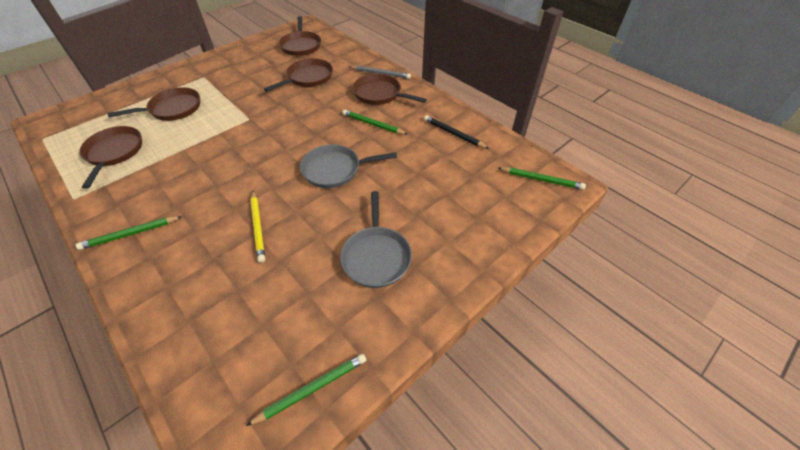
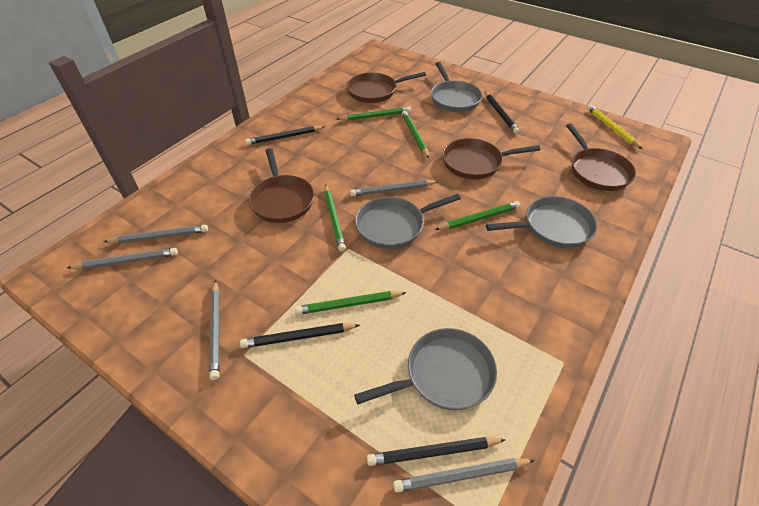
black pencil: [424,115,489,149] = 1 -> [240,323,360,348] [245,126,325,145] [367,437,506,466] [485,92,520,134] = 4
brown pan: [79,126,142,189] [107,87,200,121] [264,58,333,92] [279,16,321,56] [352,74,427,105] = 5 -> [248,148,314,223] [346,72,426,103] [442,138,541,179] [566,123,636,191] = 4
green pencil: [76,216,182,250] [246,353,366,426] [342,110,408,135] [498,167,586,190] = 4 -> [295,291,407,315] [324,184,346,252] [337,107,411,121] [402,111,429,158] [435,201,520,230] = 5
grey pan: [300,145,397,188] [340,191,412,288] = 2 -> [354,328,497,410] [355,194,461,249] [431,62,482,112] [486,196,597,248] = 4
grey pencil: [349,65,411,79] = 1 -> [67,248,178,269] [104,225,208,243] [209,280,220,380] [350,180,439,197] [393,458,535,492] = 5

